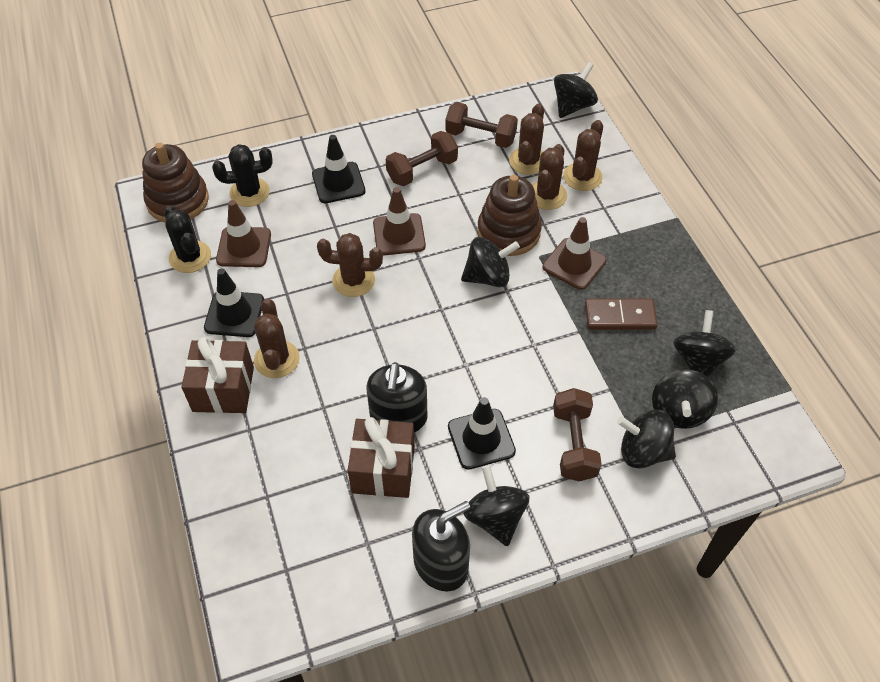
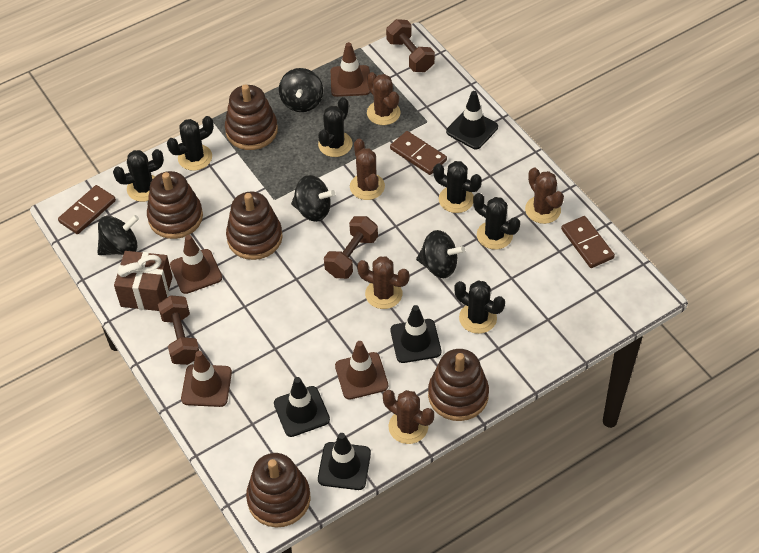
black cactus: [164,206,211,273] [212,144,273,207] = 2 -> [113,149,164,202] [167,116,214,171] [318,97,352,157] [433,161,482,213] [454,281,505,334] [473,193,520,250] = 6
black soap dispenser: [367,362,428,433] [412,501,470,592] = 2 -> none = 0
black spinning top: [461,237,520,287] [463,465,530,546] [554,62,598,118] [617,410,676,468] [652,369,718,429] [673,310,736,377] = 6 -> [97,215,139,255] [279,68,323,112] [291,175,335,222] [416,230,465,278] = 4
black traffic cone: [204,268,264,337] [312,135,365,203] [448,397,516,470] = 3 -> [274,377,330,437] [318,433,371,490] [391,305,441,363] [446,91,498,149] = 4
brown domino: [585,298,658,330] = 1 -> [58,185,116,234] [390,131,447,175] [561,216,615,268] = 3
brown gift: [181,337,254,413] [347,417,415,498] = 2 -> [114,251,173,311] = 1
brown stacking toy: [142,143,209,222] [477,175,542,256] = 2 -> [147,171,203,239] [225,84,278,150] [226,192,283,260] [246,453,311,528] [428,349,489,421] = 5
brown traffic cone: [216,200,271,267] [373,187,426,255] [543,217,607,290] = 3 -> [170,235,222,294] [181,351,232,407] [331,42,370,97] [335,341,388,400] = 4

